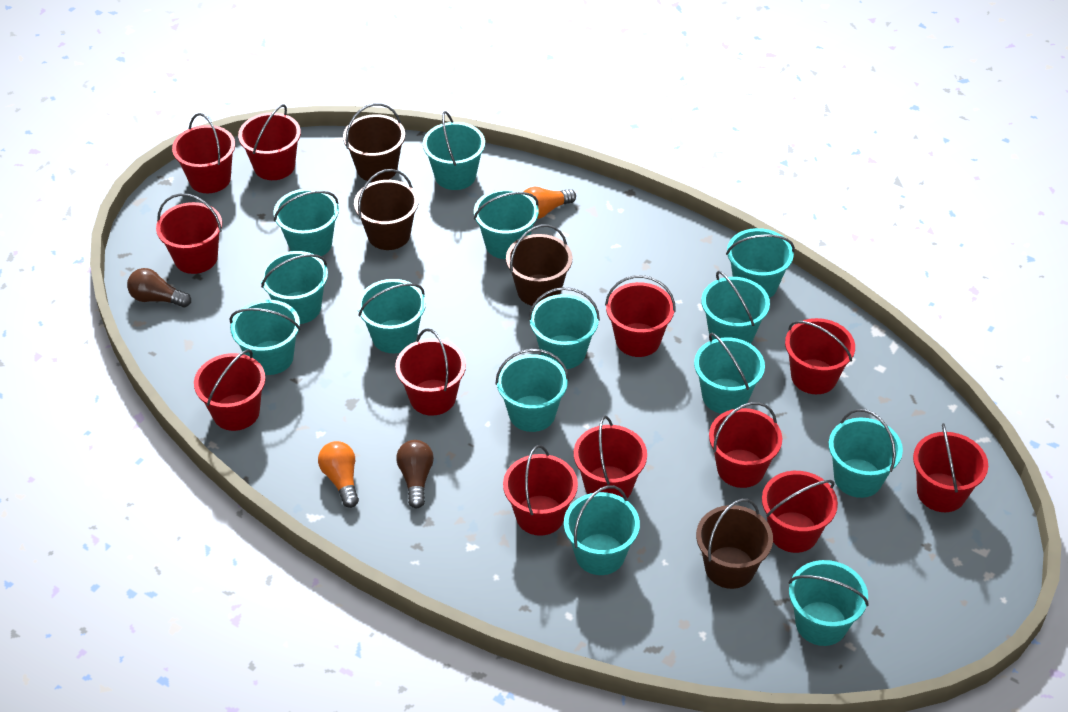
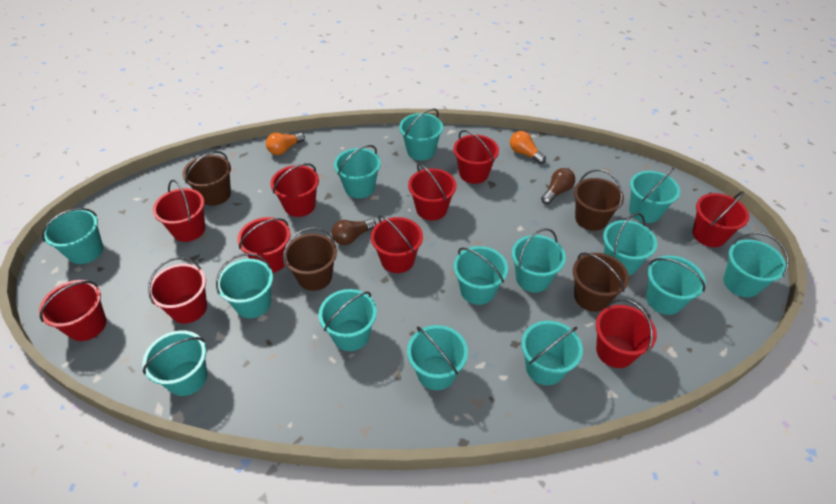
red bucket: [156,193,222,274] [172,113,235,193] [194,349,266,431] [238,104,301,180] [395,329,466,416] [503,445,578,536] [574,416,647,498] [605,275,676,357] [709,402,782,488] [762,471,838,553] [785,318,855,394] [913,423,988,512] = 12 -> [39,280,106,341] [148,257,207,324] [153,180,205,242] [237,217,290,273] [270,163,319,217] [371,215,423,273] [408,164,456,221] [453,130,499,184] [596,299,657,368] [693,191,749,247] = 10

